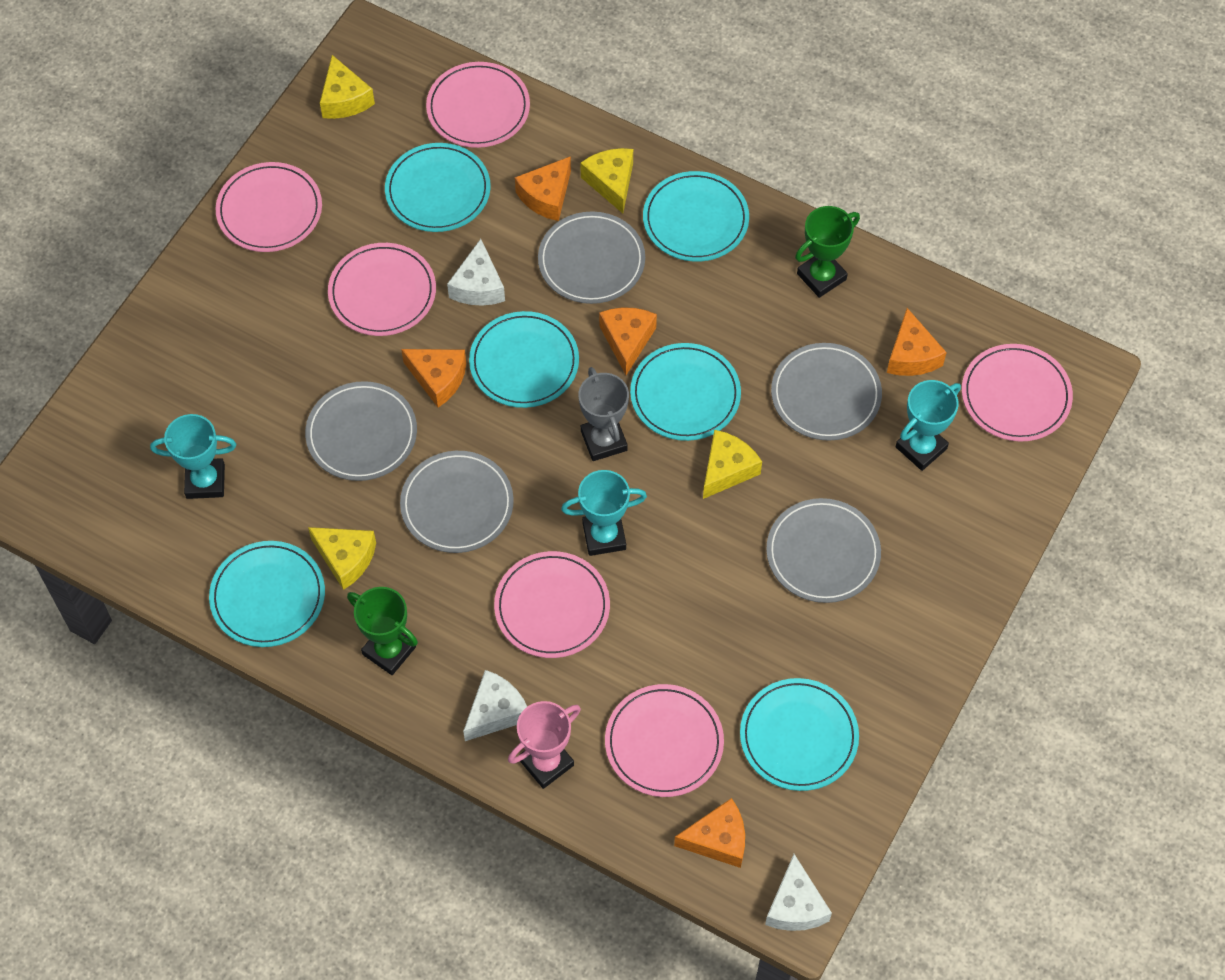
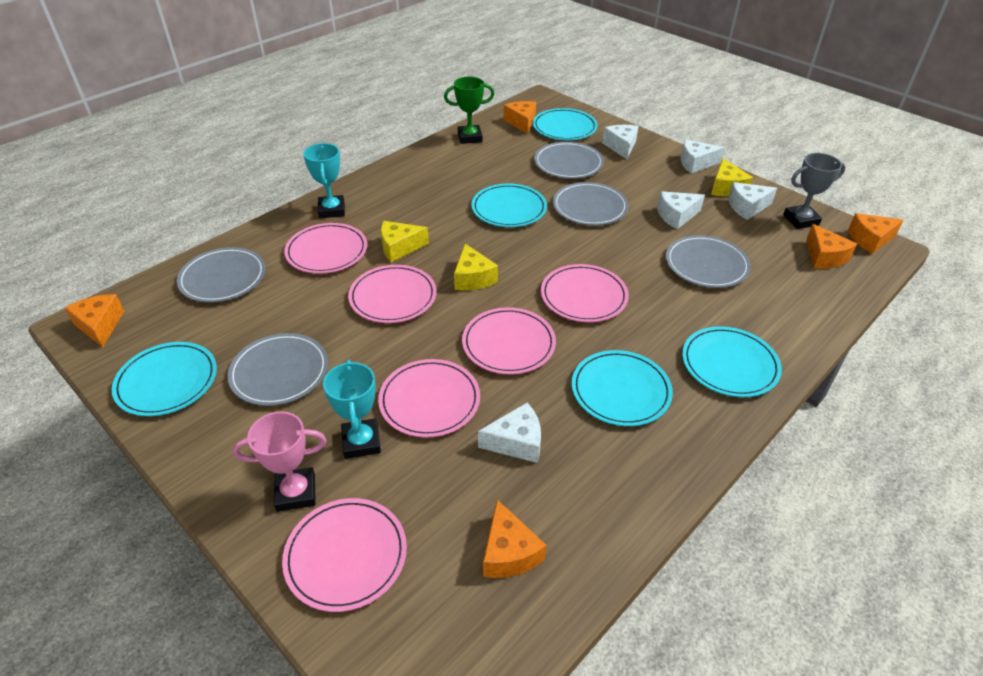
green trophy: [347,587,418,675] [795,206,860,298] = 2 -> [444,77,494,144] = 1
turquoise plate: [209,541,325,647] [385,143,491,232] [469,311,579,408] [630,343,741,441] [643,171,749,262] [740,678,859,791] = 6 -> [112,342,217,416] [471,184,547,227] [533,108,598,140] [572,350,673,426] [682,326,782,397] = 5
turquoise trophy: [150,414,236,499] [561,470,647,556] [895,380,961,471] = 3 -> [303,143,345,218] [323,360,381,459] = 2
white cheese: [447,239,505,306] [463,670,527,741] [765,854,832,931] = 3 -> [478,403,541,463] [602,125,639,159] [657,191,705,229] [680,139,725,173] [728,182,777,220] = 5
yellow cheese: [308,527,376,590] [320,55,375,119] [580,148,633,213] [703,430,762,499] = 4 -> [381,221,429,262] [454,244,498,290] [711,159,753,197] = 3

